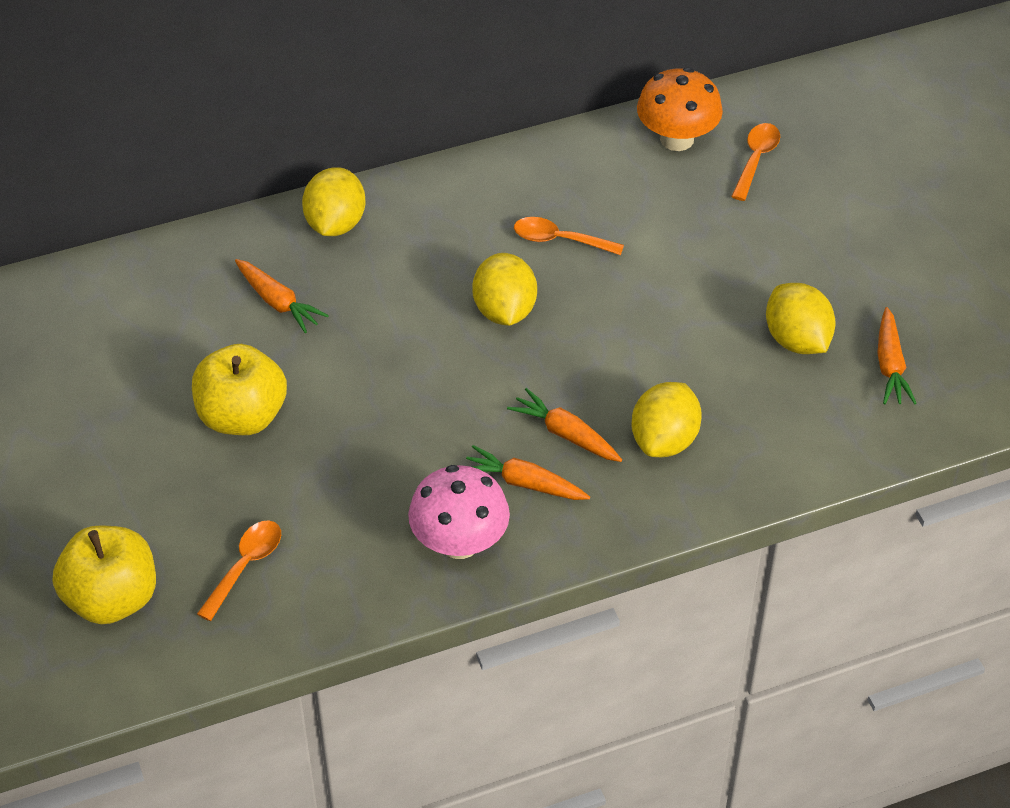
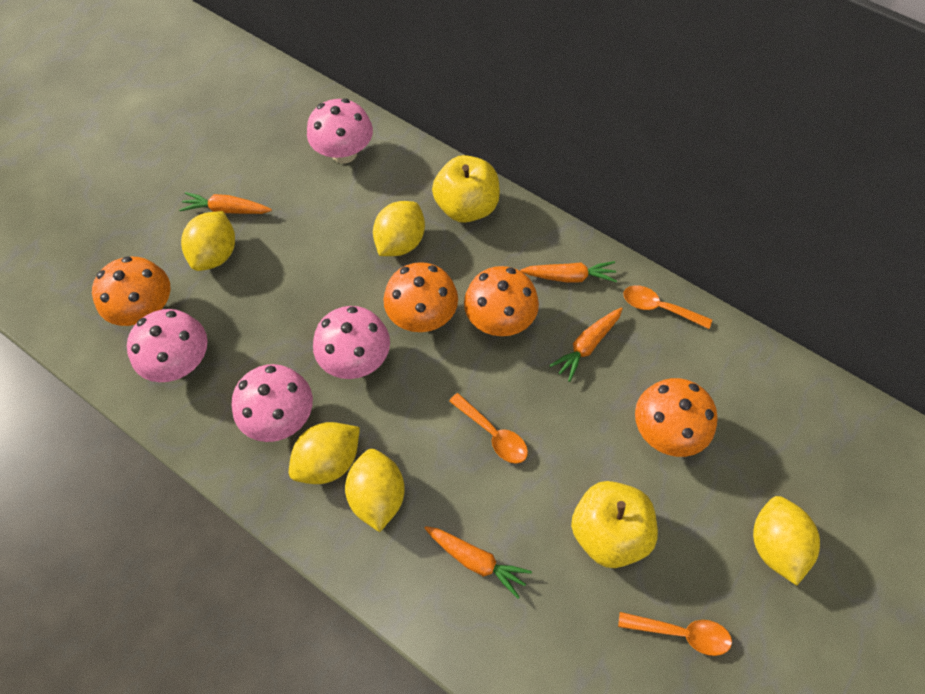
orange mushroom: [637,67,723,151] = 1 -> [92,256,170,326] [383,262,458,332] [464,266,539,336] [635,378,718,457] = 4
pink mushroom: [408,465,510,559] = 1 -> [127,309,208,382] [231,364,313,442] [307,98,373,163] [313,306,390,379] = 4
yellow lemon: [302,167,365,236] [472,253,537,326] [631,382,702,457] [766,283,836,354] = 4 -> [181,211,235,271] [289,422,360,484] [345,449,405,532] [373,201,425,256] [753,496,820,585] = 5

